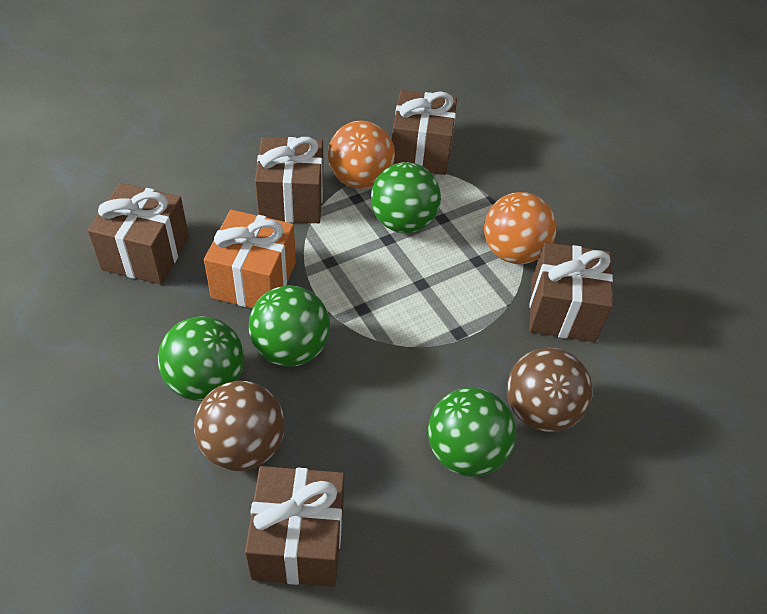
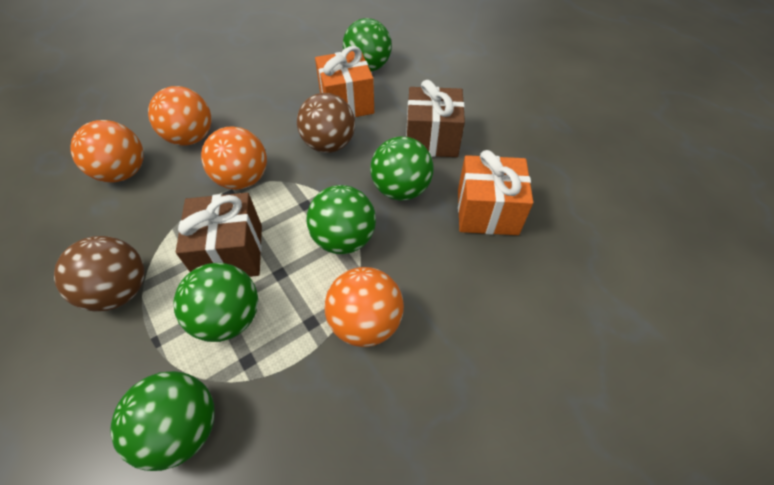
brown gift: [88,183,189,285] [245,466,345,587] [255,137,323,223] [392,90,457,175] [529,242,613,342] = 5 -> [176,193,262,277] [406,80,465,157] = 2
green ball: [158,316,244,401] [249,285,330,367] [371,162,441,233] [428,387,516,477] = 4 -> [110,371,215,471] [174,263,258,342] [306,185,376,254] [343,18,392,72] [370,137,434,201] = 5
orange ball: [328,120,395,189] [484,192,557,264] = 2 -> [70,120,144,182] [148,86,212,146] [201,126,267,190] [325,267,404,347] = 4
orange gift: [204,210,296,308] = 1 -> [315,46,374,117] [458,150,533,235] = 2

